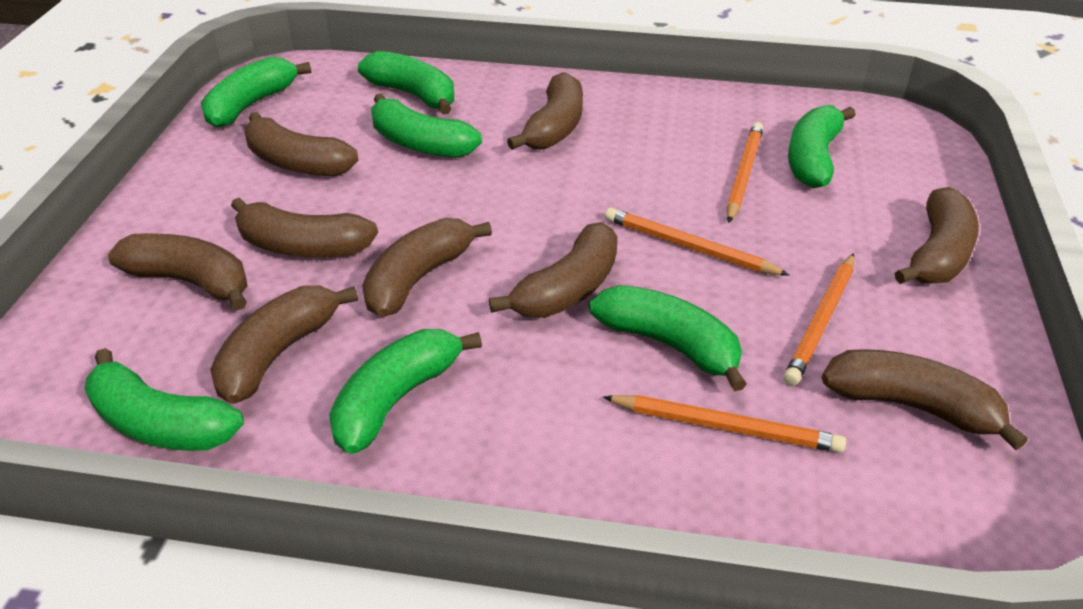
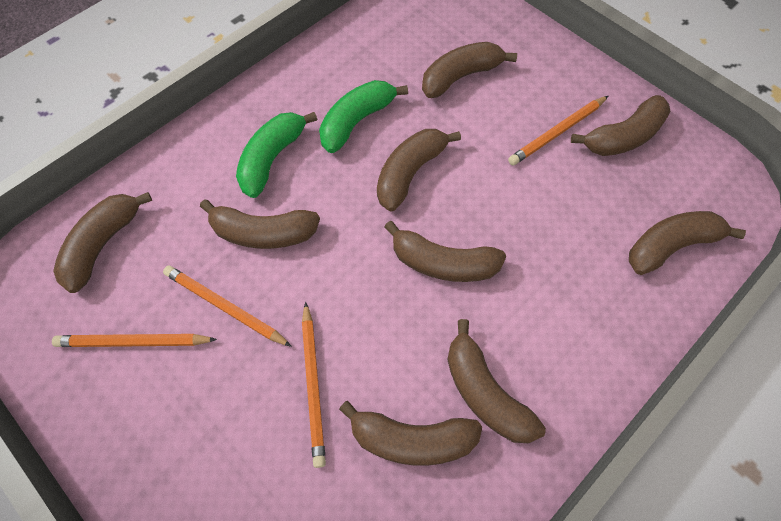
green banana: [84,348,244,451] [201,57,311,128] [329,329,482,454] [358,51,454,114] [371,93,482,158] [589,285,747,391] [788,105,856,188] = 7 -> [236,112,317,198] [319,80,408,153] = 2

